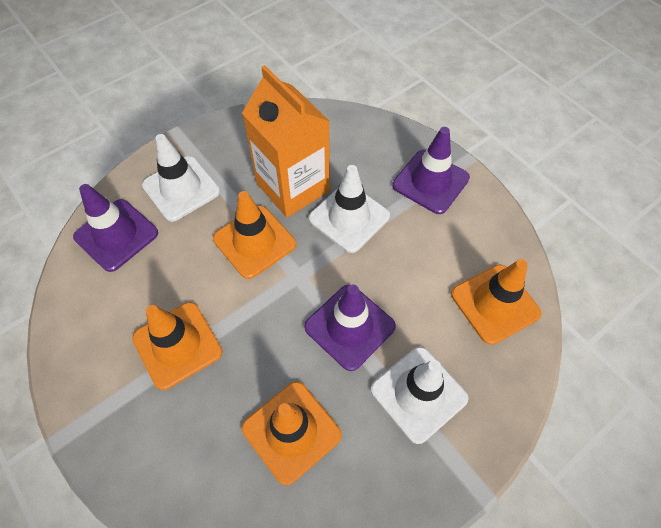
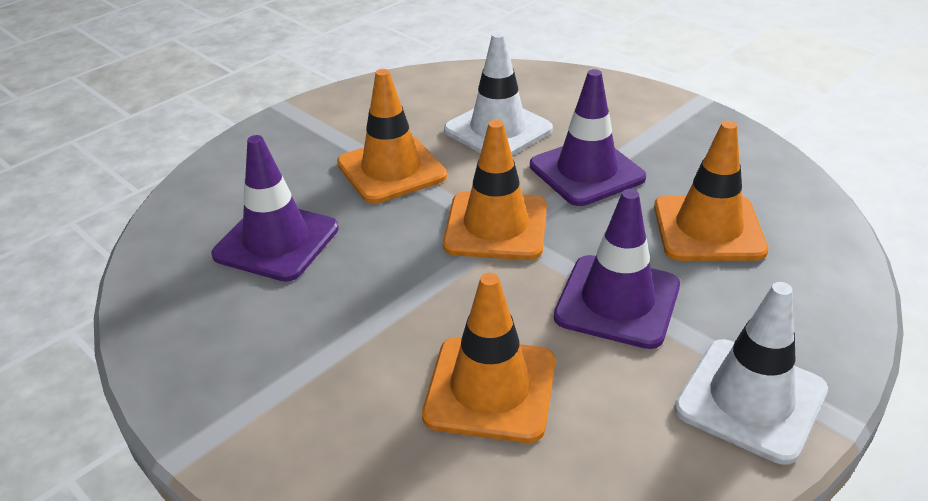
orange carton: [242,65,330,218] = 1 -> none = 0
white traffic cone: [142,134,220,222] [309,165,390,253] [371,347,469,444] = 3 -> [444,32,553,156] [674,282,828,465] = 2

